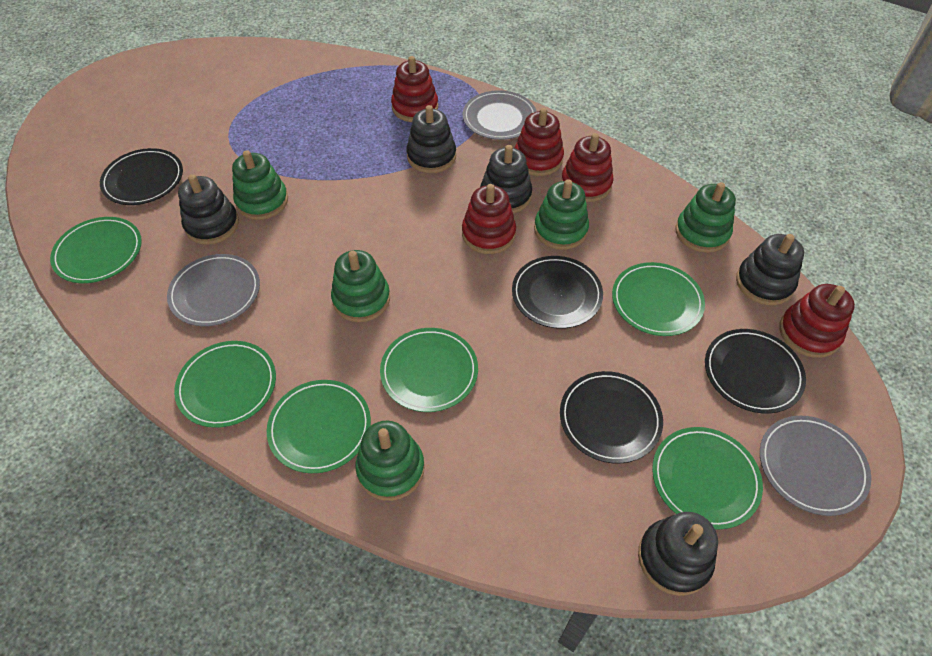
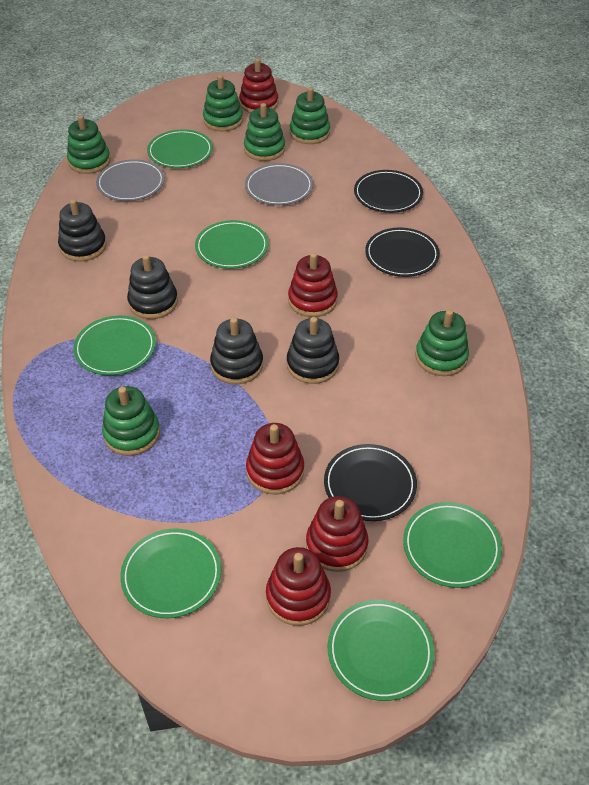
black plate: [100,148,183,205] [512,256,603,329] [560,371,663,463] [705,329,806,414] = 4 -> [324,444,417,521] [354,170,423,213] [365,227,440,277] = 3
black stacking toy: [178,174,239,245] [406,105,456,173] [480,145,532,214] [638,512,718,596] [736,234,804,305] = 5 -> [58,199,106,262] [127,255,178,319] [210,317,263,384] [287,317,339,384] = 4
green stacking toy: [232,150,288,220] [331,250,390,322] [355,421,425,501] [534,179,589,250] [675,182,736,253] = 5 -> [67,115,111,174] [102,386,160,456] [203,75,243,132] [244,103,285,161] [290,87,330,144] [416,310,469,376] = 6
grey plate: [167,254,260,326] [463,90,537,140] [760,416,871,516] = 3 -> [96,159,165,201] [245,163,313,205] = 2

